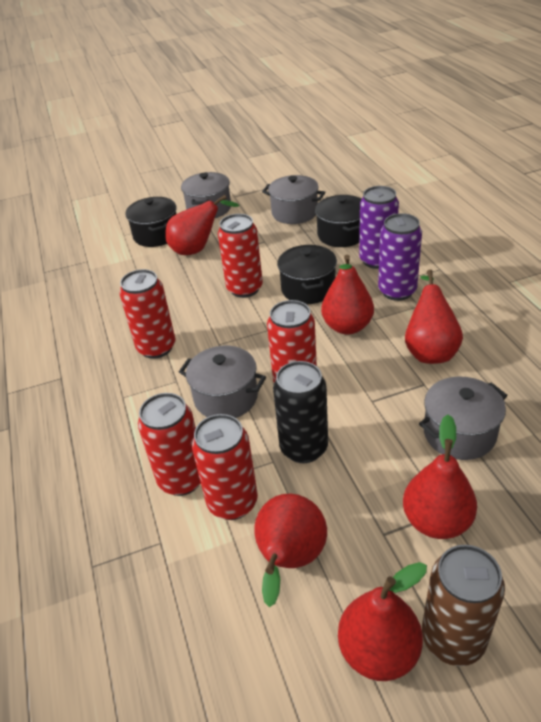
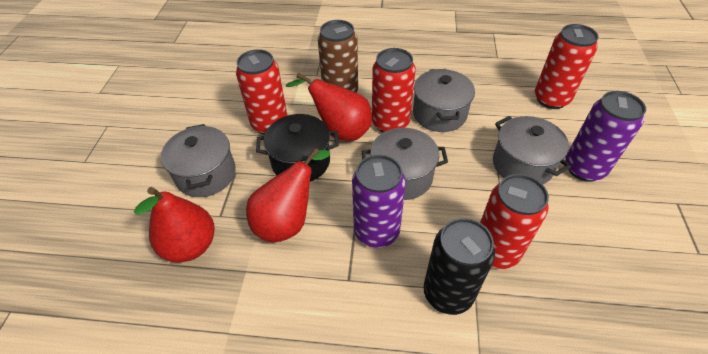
black pot: [125,197,177,247] [277,245,337,304] [315,195,362,247] = 3 -> [256,114,339,182] = 1
red can: [119,269,175,359] [138,393,201,496] [192,414,258,520] [218,214,263,298] [267,300,317,382] = 5 -> [236,49,288,135] [372,48,416,132] [480,174,549,269] [535,24,599,109] = 4
red pear: [165,195,239,255] [254,494,327,607] [321,255,374,334] [338,562,427,681] [403,415,477,539] [405,270,463,364] = 6 -> [134,187,215,262] [246,148,330,242] [286,73,372,141] = 3

